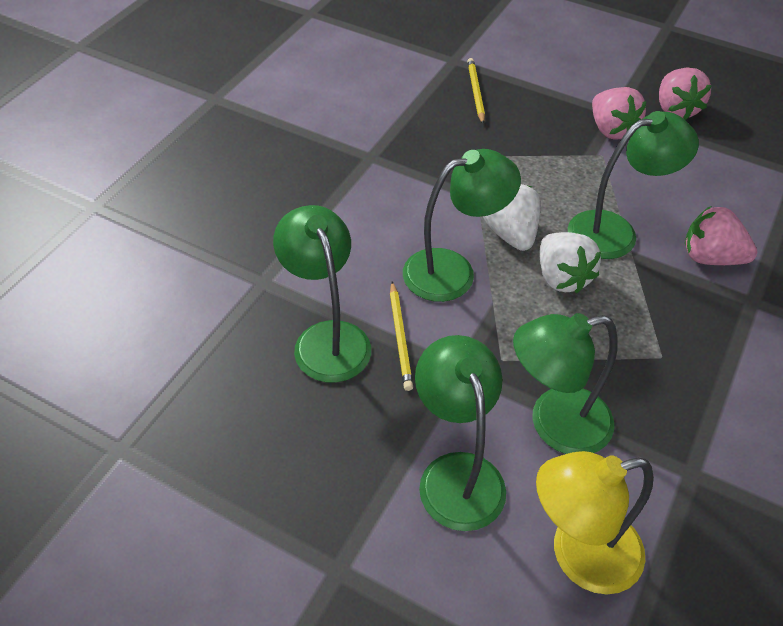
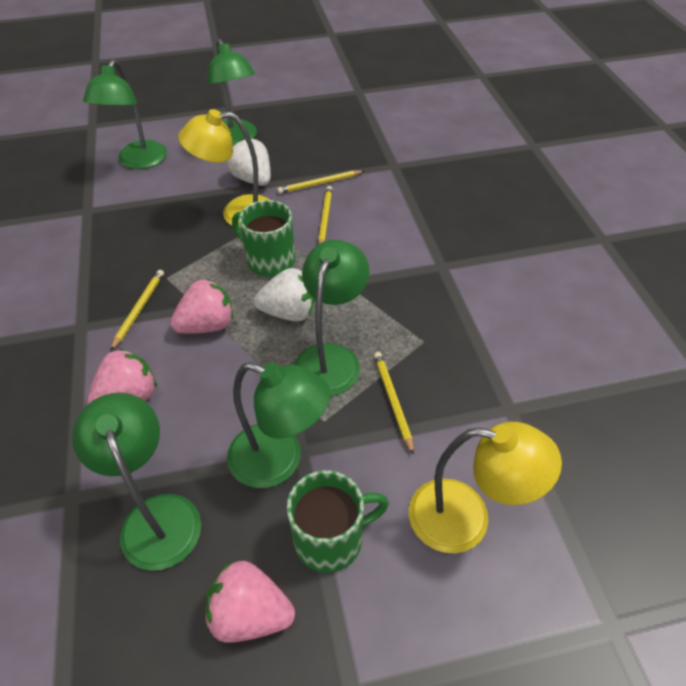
green mug: none = 0 -> [232,200,295,277] [287,470,389,573] = 2
yellow lamp: [536,451,654,594] = 1 -> [178,109,270,229] [409,422,562,553] = 2
yellow pencil: [390,281,413,391] [467,58,485,124] = 2 -> [110,270,164,351] [277,170,364,194] [318,186,332,244] [374,352,414,455] = 4

